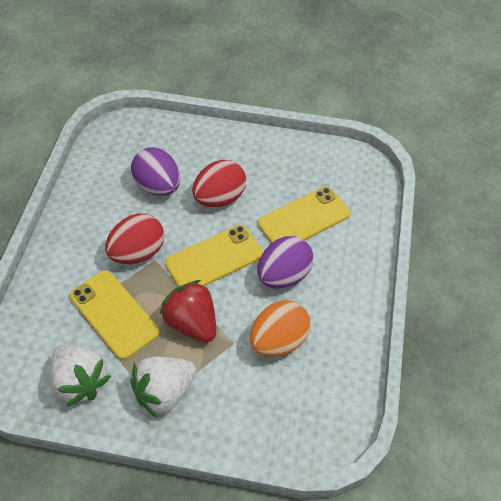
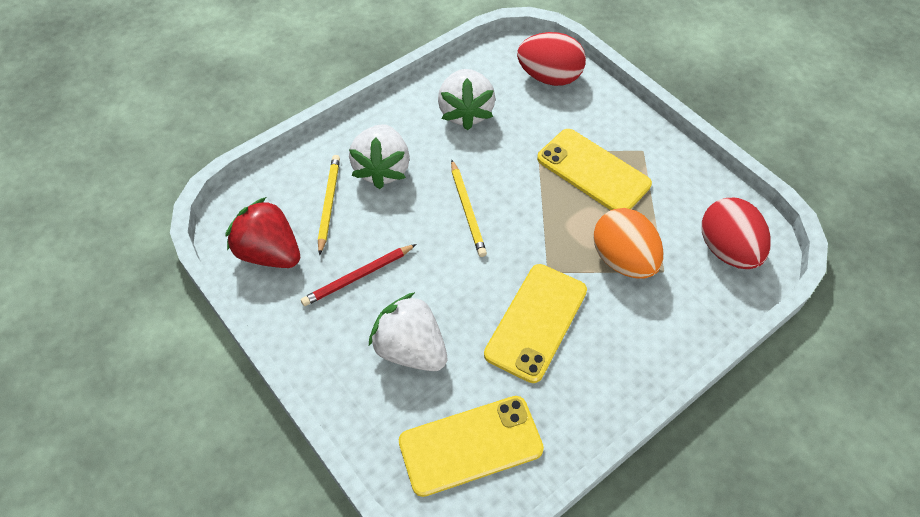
purple egg: [131,147,180,196] [257,236,313,288] = 2 -> none = 0
red pencil: none = 0 -> [301,244,416,306] = 1
white strawberry: [50,345,111,407] [130,357,196,418] = 2 -> [349,124,410,189] [369,292,447,371] [438,69,495,130] = 3
yellow pencil: none = 0 -> [318,155,340,255] [451,159,487,257] = 2

